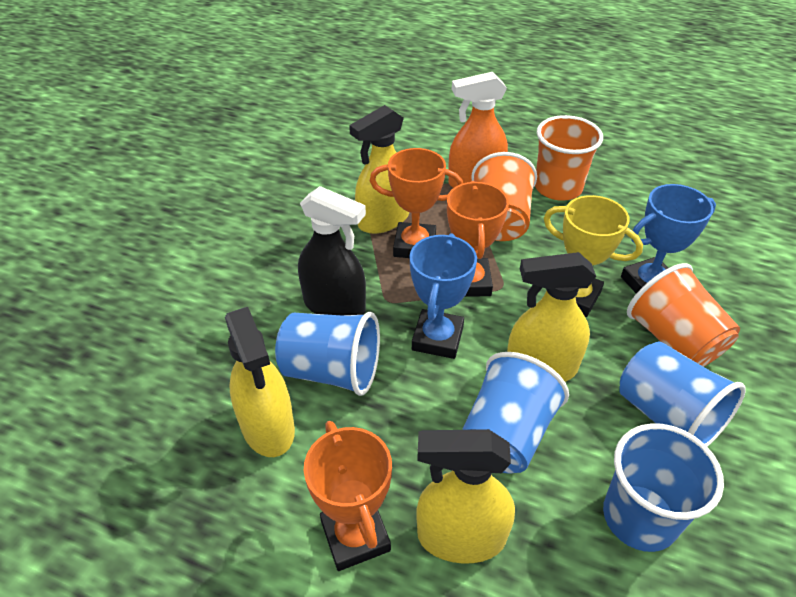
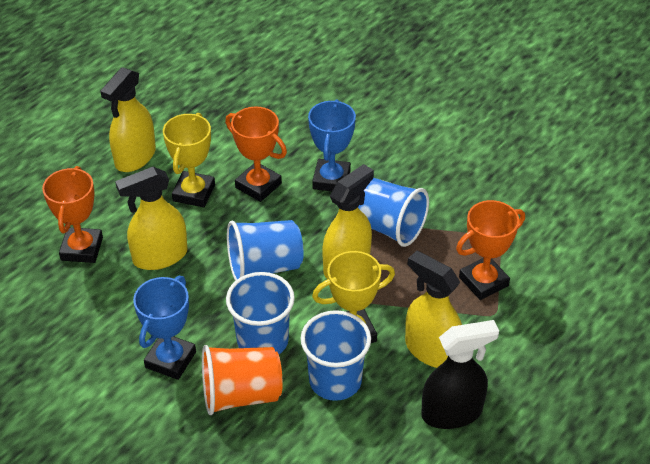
orange cup: [471,152,537,241] [535,115,603,200] [627,263,740,367] = 3 -> [202,345,283,415] = 1
orange spray bottle: [448,72,508,188] = 1 -> none = 0
yellow trophy: [544,195,643,317] = 1 -> [163,113,215,207] [312,251,395,343] = 2

